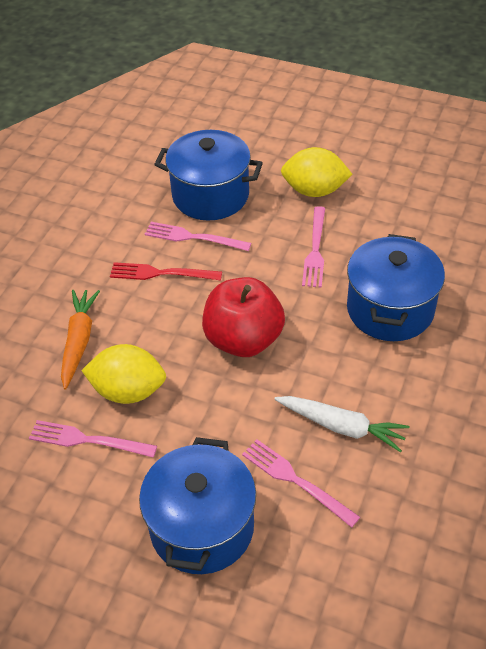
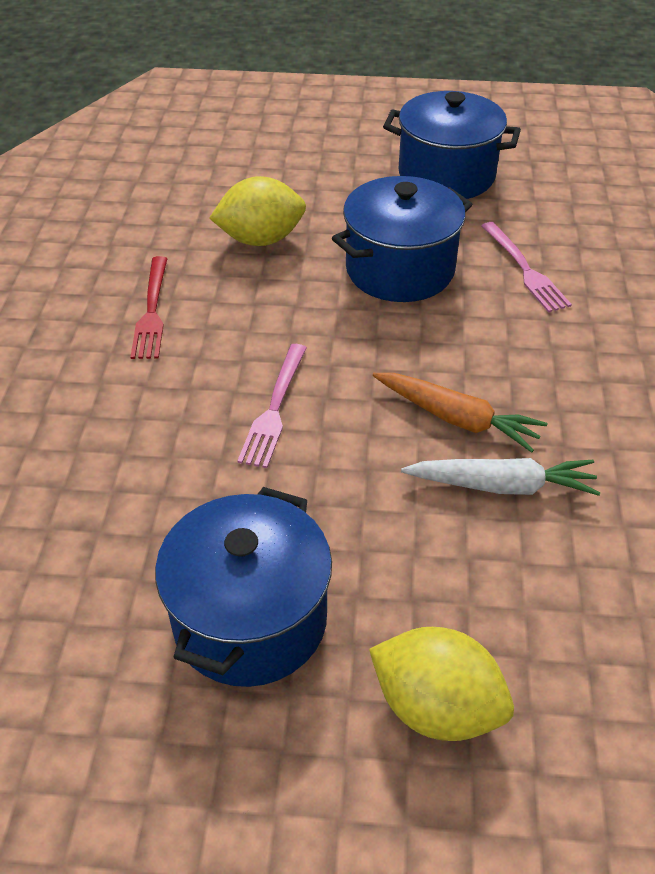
pink fork: [29,420,157,457] [145,222,251,251] [242,439,360,528] [302,206,325,288] = 4 -> [237,344,307,468] [481,222,572,313] = 2
red apple: [202,277,285,357] = 1 -> none = 0

